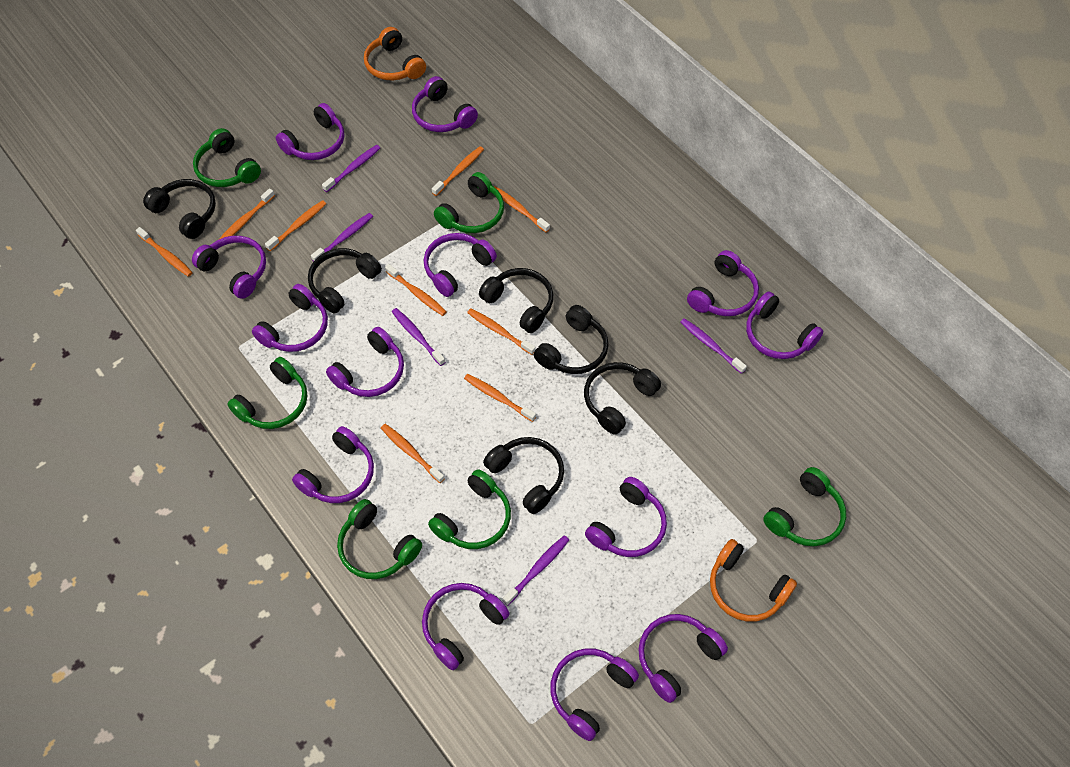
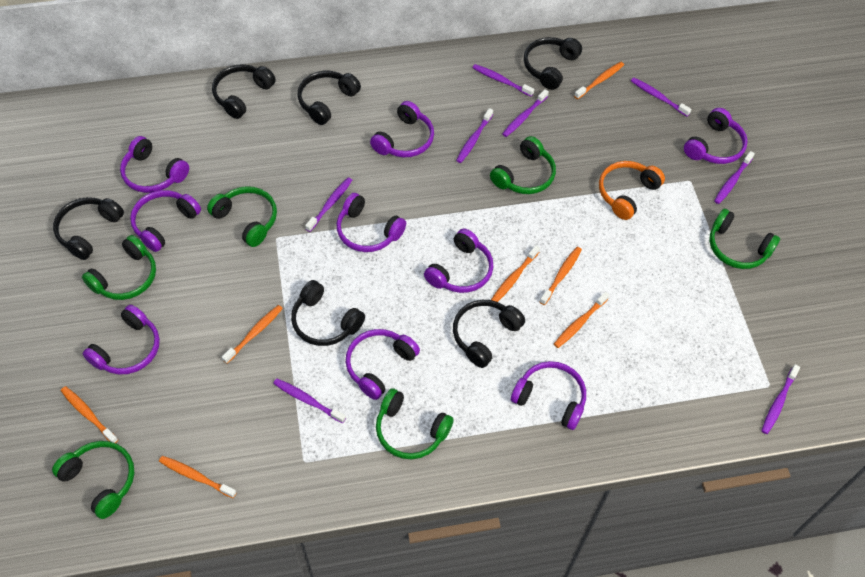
orange headphones: [364,27,426,81] [710,539,797,622] = 2 -> [599,161,665,220] = 1
orange toothbrush: [136,227,193,277] [219,188,275,239] [265,200,326,251] [381,424,445,483] [385,264,447,316] [432,146,484,196] [464,374,536,422] [467,308,536,355] [494,186,550,232] = 9 -> [61,386,118,443] [159,456,237,498] [222,305,283,364] [491,245,540,302] [540,247,582,305] [554,292,609,348] [574,62,624,99] = 7
purple headphones: [192,236,266,299] [252,284,328,352] [276,103,344,160] [292,426,374,503] [326,327,404,397] [412,76,478,132] [422,583,510,670] [424,233,497,297] [550,648,639,741] [585,477,667,557] [638,614,728,703] [687,250,759,316] [746,291,823,359] = 13 -> [83,305,160,375] [120,136,189,193] [130,190,201,252] [337,193,406,252] [346,329,420,400] [370,101,434,158] [424,229,494,293] [511,361,586,430] [684,108,748,164] = 9
purple toothbrush: [311,213,373,262] [322,145,380,192] [392,308,445,366] [503,535,569,606] [680,318,747,374] = 5 -> [273,378,346,423] [305,177,352,232] [456,108,493,163] [473,64,534,97] [502,89,549,137] [631,78,692,116] [714,151,755,204] [761,364,800,434] = 8

